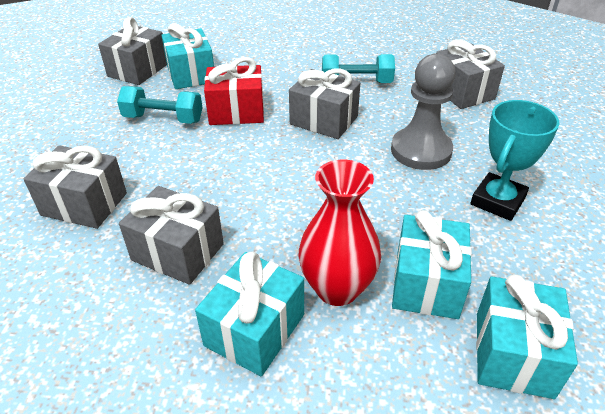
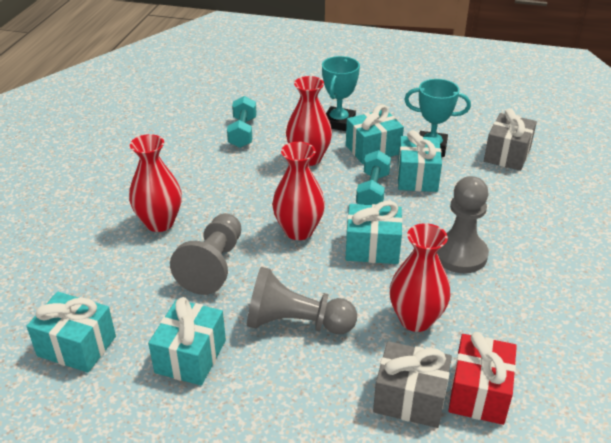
grey gift: [23,145,127,229] [98,17,167,85] [119,186,224,285] [289,69,360,139] [436,40,505,109] = 5 -> [373,341,452,428] [484,108,537,171] = 2
grey pawn: [391,53,455,170] = 1 -> [170,213,241,295] [247,267,357,334] [437,176,489,273] = 3
red vase: [299,160,381,306] = 1 -> [129,134,182,232] [272,142,325,240] [286,76,332,166] [390,223,451,332] = 4
turquoise gift: [161,23,214,89] [195,251,304,376] [392,210,472,319] [476,274,578,399] = 4 -> [26,292,116,373] [148,297,226,385] [345,201,403,264] [346,105,404,164] [397,130,442,192] = 5
turquoise trophy: [470,100,560,221] = 1 -> [322,56,360,131] [404,79,471,157] = 2

